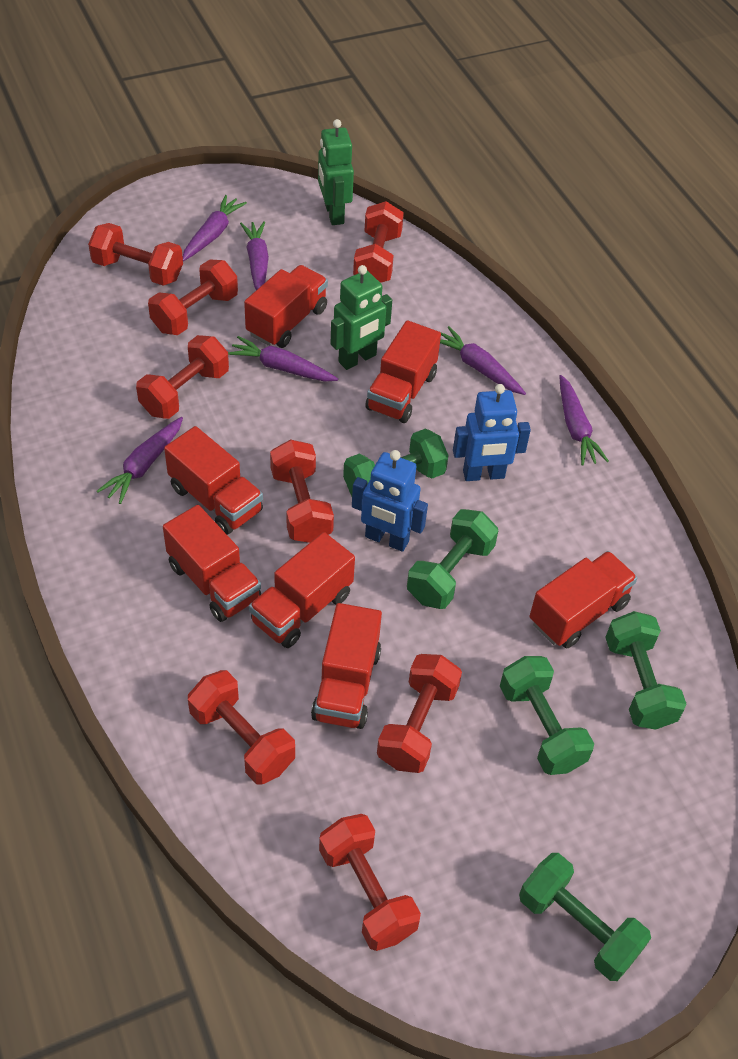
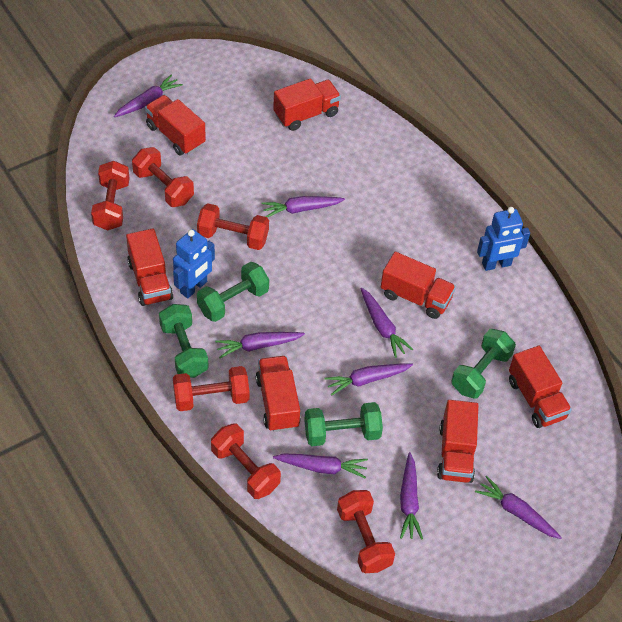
green dumbbell: [343,429,449,496] [407,509,498,609] [500,656,594,775] [519,853,651,981] [605,611,687,730] = 5 -> [159,304,209,378] [197,262,269,322] [304,402,383,446] [451,329,516,399] = 4
green robot: [318,119,354,225] [330,265,392,370] = 2 -> none = 0
purple carrot: [97,417,183,504] [183,195,247,261] [228,336,338,381] [240,221,269,290] [440,326,526,395] [559,375,609,466] = 6 -> [114,74,183,117] [215,332,305,358] [262,196,345,217] [273,454,368,479] [324,363,413,396] [360,288,413,358] [400,452,423,540] [475,476,562,539] = 8
red dumbbell: [88,223,183,286] [136,335,229,419] [148,259,238,335] [188,670,295,785] [270,439,334,543] [319,814,421,951] [353,201,404,283] [377,654,462,773] = 8 -> [91,161,130,231] [132,147,194,207] [173,366,250,411] [197,203,269,250] [211,423,281,499] [337,490,395,573] = 6

